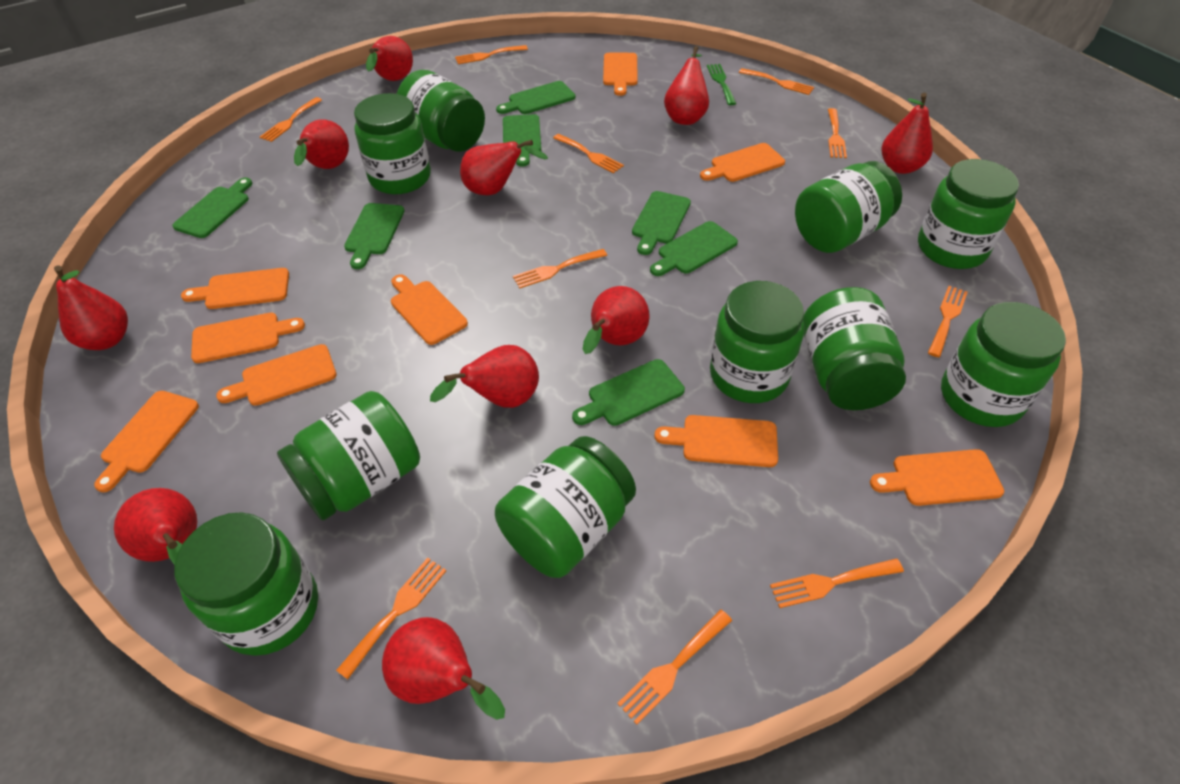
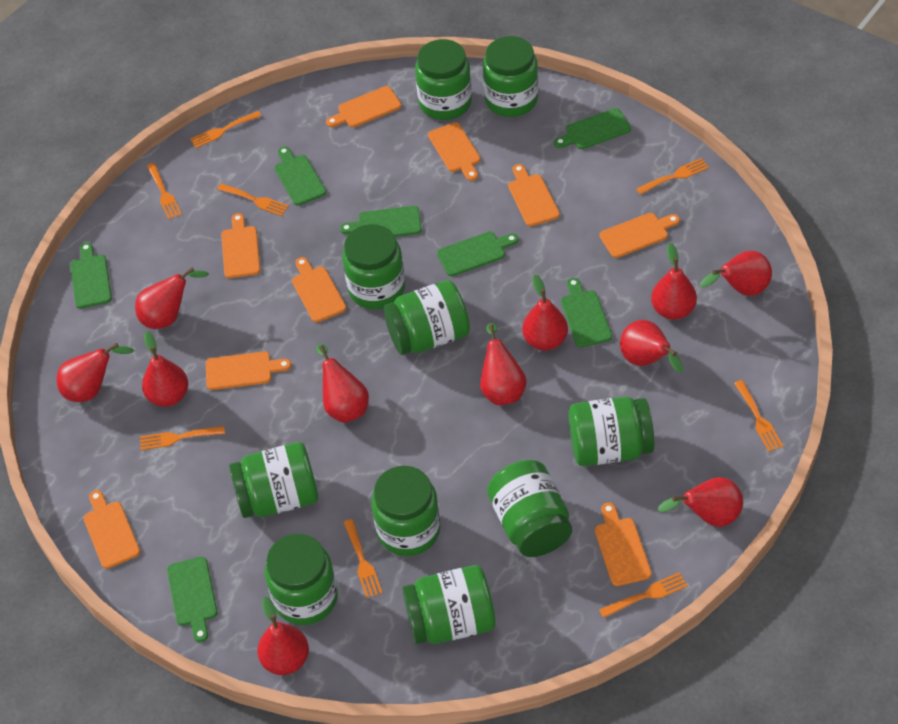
green fork: [707,64,736,105] = 1 -> none = 0
orange fork: [260,97,322,142] [336,558,446,679] [455,45,528,64] [513,249,607,288] [553,134,624,173] [617,609,732,725] [739,68,814,95] [770,558,904,608] [828,108,847,158] [928,286,968,357] = 10 -> [140,426,225,450] [147,163,182,220] [190,111,261,148] [217,183,289,216] [343,519,382,598] [599,572,688,618] [636,158,709,195] [734,380,783,452] = 8
red pear: [54,265,128,350] [114,488,197,564] [294,119,349,169] [366,36,413,81] [382,617,505,720] [430,345,539,408] [460,140,548,195] [583,286,650,354] [664,46,709,125] [881,93,933,174] = 10 -> [56,343,134,402] [135,267,209,329] [142,331,188,407] [257,596,309,675] [316,344,369,423] [480,323,527,405] [522,275,568,351] [620,320,683,373] [651,243,697,320] [658,477,743,527] [700,251,772,296] = 11

